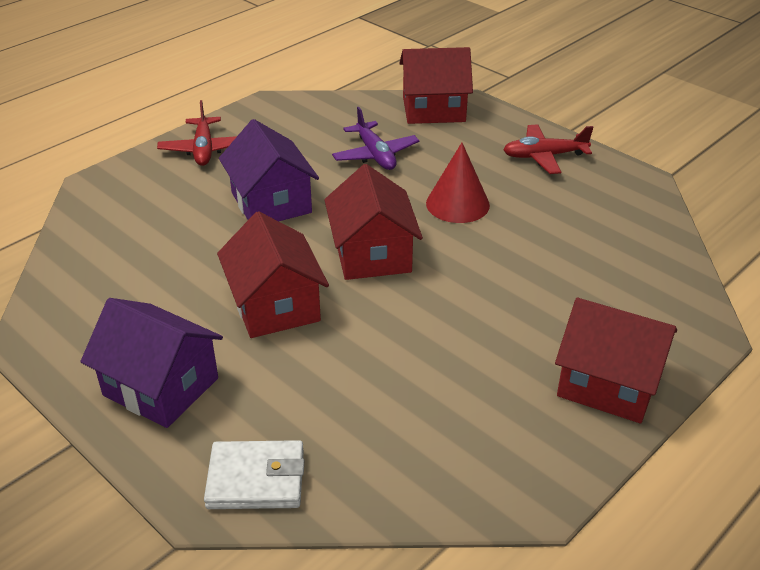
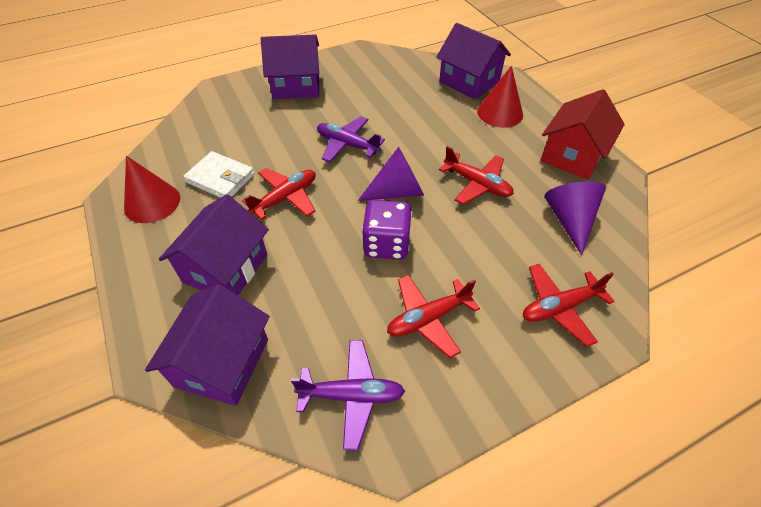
purple cone: none = 0 -> [358,147,424,201] [544,182,606,255] = 2
purple dice: none = 0 -> [362,200,412,260] = 1
purple house: [80,298,223,428] [219,119,319,221] = 2 -> [145,284,270,406] [159,194,269,295] [261,34,319,99] [436,23,511,100] = 4
purple plane: [332,107,419,170] = 1 -> [291,340,405,450] [317,116,385,162] = 2
red cone: [426,143,490,223] = 1 -> [124,156,180,223] [477,66,523,128] = 2
red house: [217,211,329,338] [324,164,423,280] [399,47,473,124] [555,298,677,423] = 4 -> [540,89,625,180] = 1
red plane: [157,100,237,166] [503,124,593,174] = 2 -> [242,168,316,220] [387,275,480,358] [439,146,514,205] [523,264,615,347] = 4

